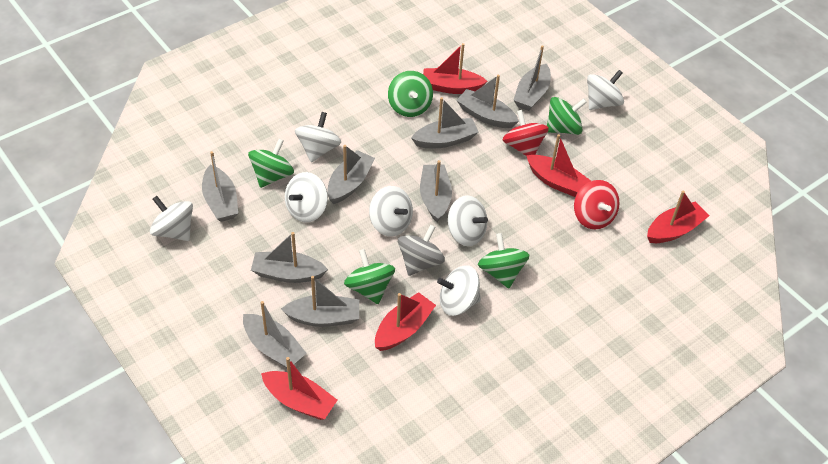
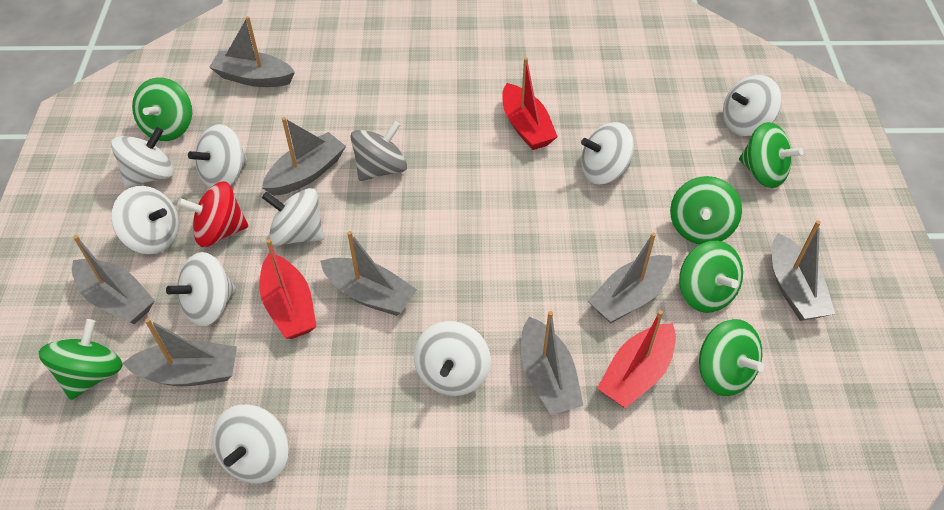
green spinning top: [248,139,294,188] [344,249,395,304] [388,71,433,117] [478,233,529,289] [547,97,587,135] = 5 -> [39,319,123,400] [132,77,192,141] [670,176,742,244] [679,241,743,313] [699,319,764,396] [739,122,804,188] = 6
grey boat: [202,151,238,222] [243,301,307,368] [251,232,328,283] [281,276,359,327] [327,145,375,204] [411,97,478,148] [420,160,452,222] [456,75,519,128] [513,45,551,111] = 9 -> [72,235,155,324] [122,318,237,386] [209,16,295,87] [262,117,346,196] [320,231,417,316] [521,311,584,415] [588,232,672,323] [772,220,835,321] = 8
red boat: [261,357,338,420] [375,292,436,351] [423,43,488,94] [526,134,591,197] [647,190,709,243] = 5 -> [259,239,317,339] [502,57,558,150] [597,310,676,408] = 3
red spinning top: [503,110,549,156] [574,180,619,229] = 2 -> [177,181,248,247] = 1
white spinning top: [150,196,193,241] [285,172,328,222] [295,112,341,162] [369,186,413,236] [437,265,481,316] [448,195,488,246] [587,70,624,110] = 7 -> [111,127,174,187] [111,186,179,254] [166,252,236,326] [188,124,247,188] [212,405,289,483] [262,188,324,246] [414,321,491,396] [581,122,634,184] [723,75,782,136] = 9

